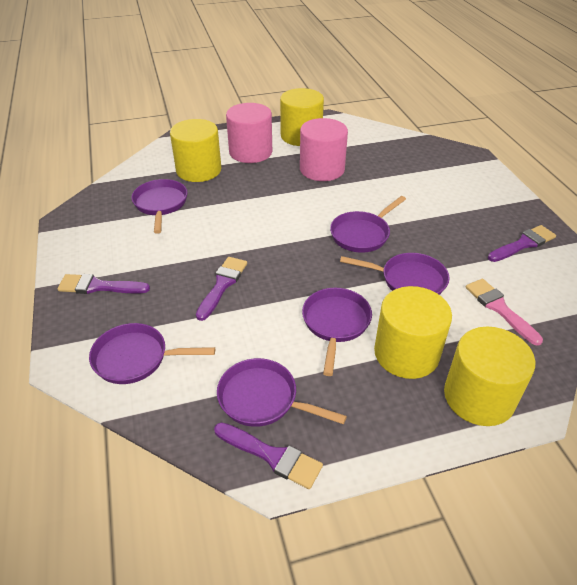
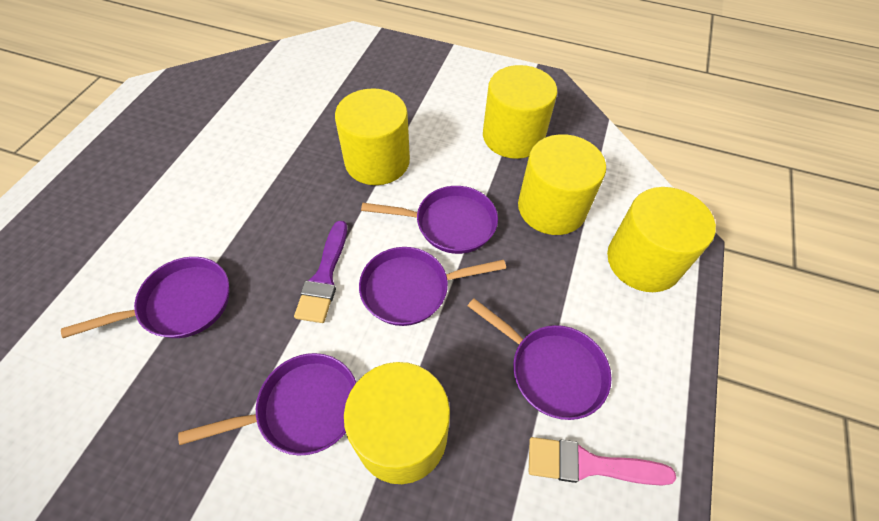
pink cylinder: [226,103,272,163] [300,118,348,181] = 2 -> none = 0
purple brush: [58,274,150,294] [196,257,247,321] [214,422,323,489] [488,225,556,262] = 4 -> [294,221,347,323] = 1
purple pan: [89,323,215,384] [131,179,188,234] [217,358,347,427] [302,288,372,376] [330,196,406,253] [340,253,450,295] = 6 -> [61,257,229,338] [178,353,356,456] [359,247,506,326] [361,186,498,254] [468,298,612,420] = 5
yellow cylinder: [170,119,221,182] [280,88,324,146] [374,286,452,379] [444,327,535,426] = 4 -> [335,88,410,185] [344,362,450,484] [483,65,558,159] [518,134,606,235] [607,187,716,292] = 5

